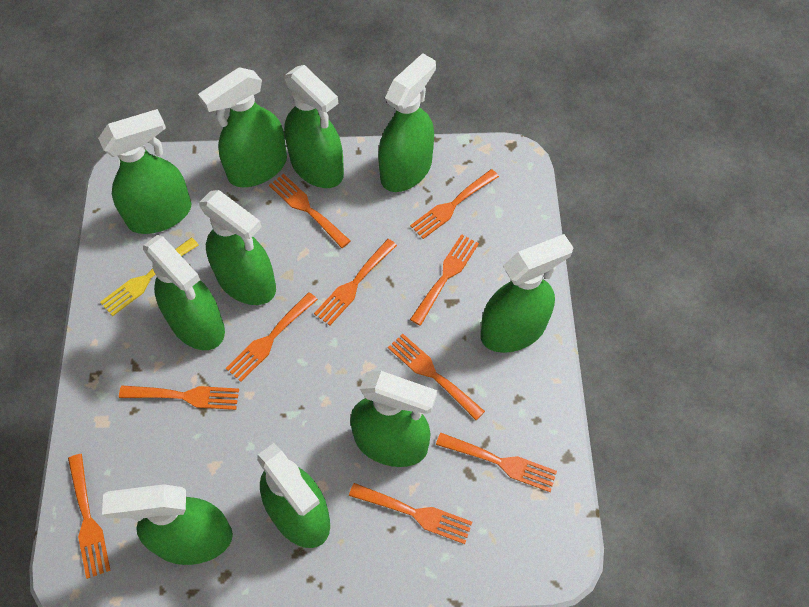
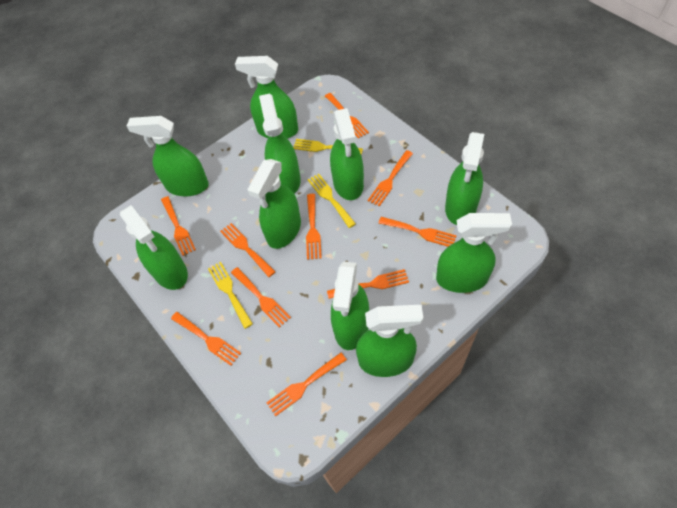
yellow fork: [100,237,199,316] = 1 -> [208,262,253,329] [293,139,363,155] [308,174,356,228] = 3

